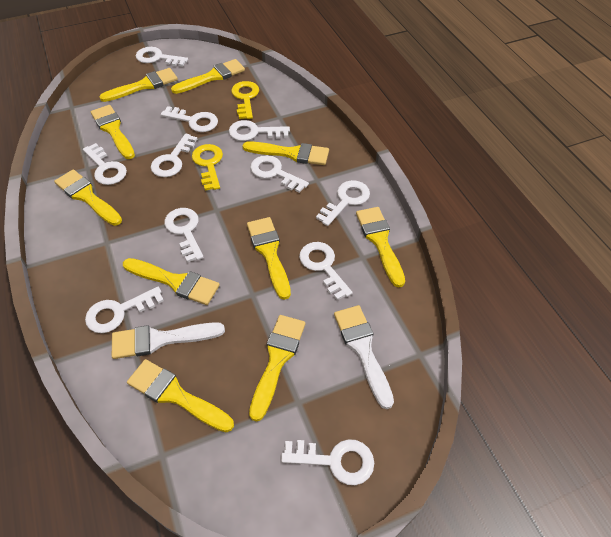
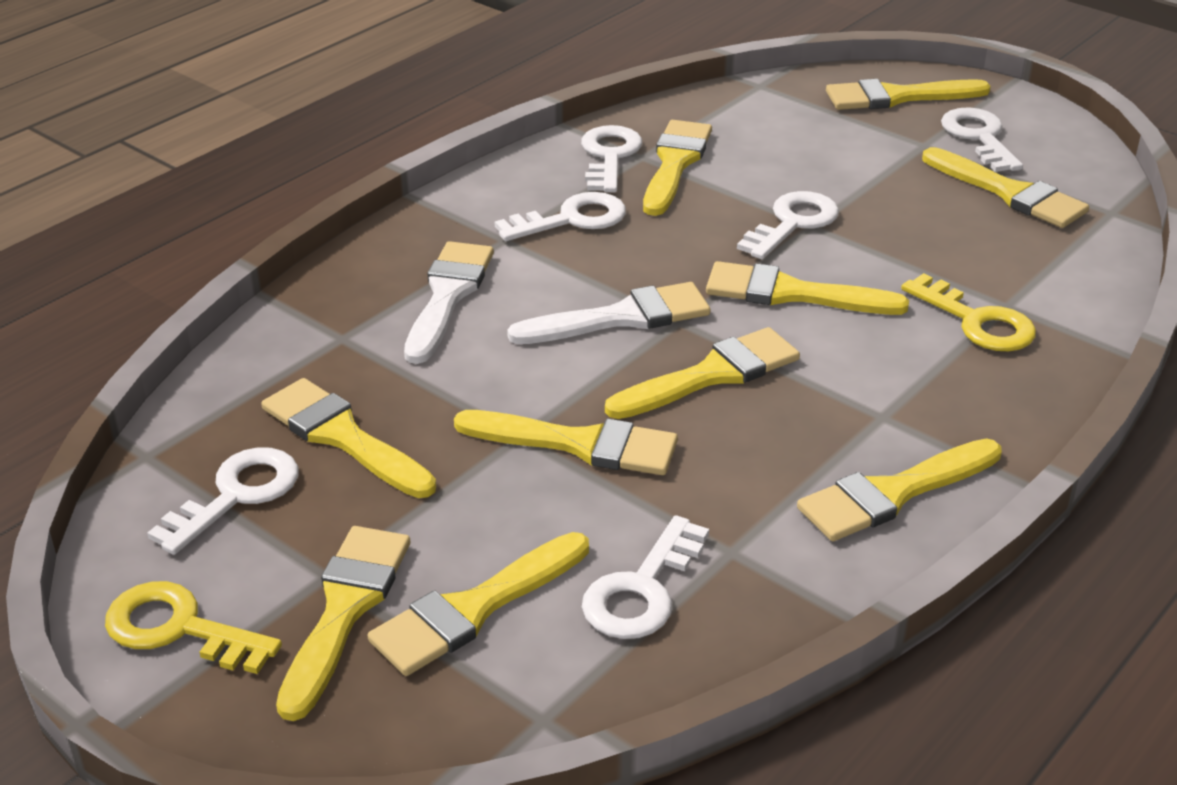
white key: [83,143,127,185] [85,287,164,333] [136,47,188,67] [151,133,197,177] [161,106,218,132] [164,208,203,263] [229,120,290,141] [250,155,309,193] [281,439,374,485] [299,242,353,300] [316,180,370,226] = 11 -> [147,447,298,555] [495,192,626,241] [581,125,642,192] [582,515,709,639] [737,191,839,259] [941,107,1023,172] = 6

